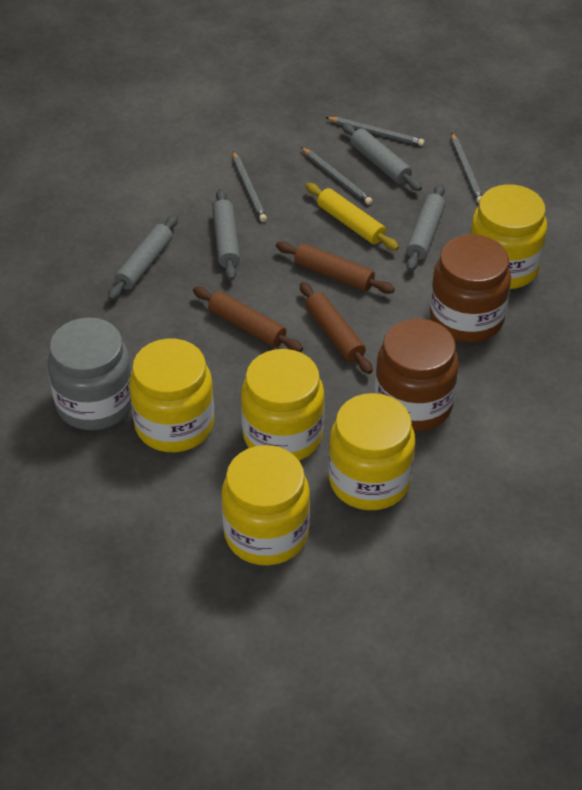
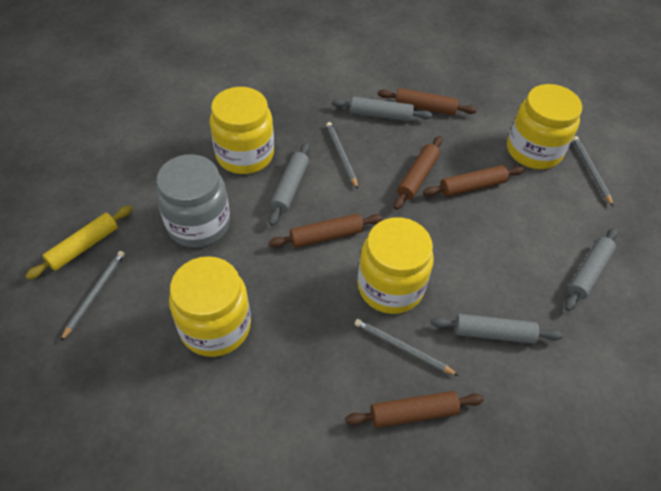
brown jar: [375,319,459,431] [430,235,511,343] = 2 -> none = 0
brown rolling pin: [193,287,303,352] [276,241,395,294] [300,282,373,374] = 3 -> [269,214,383,248] [345,391,484,428] [378,88,477,115] [394,136,442,210] [423,165,525,197] = 5
yellow jar: [129,339,214,452] [221,445,310,565] [241,349,325,461] [328,393,415,510] [470,184,547,289] = 5 -> [169,256,251,357] [210,87,274,174] [357,217,434,314] [507,84,582,169] = 4

